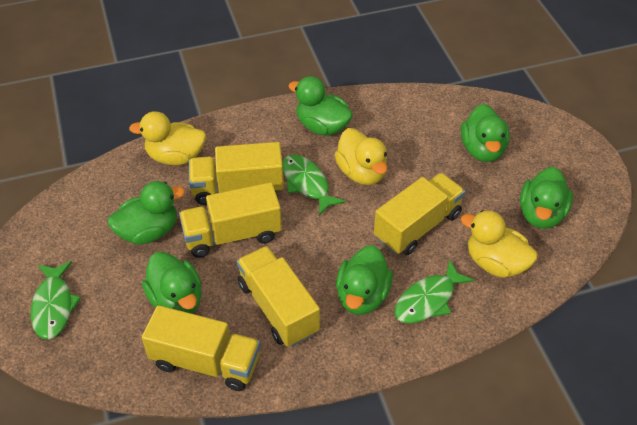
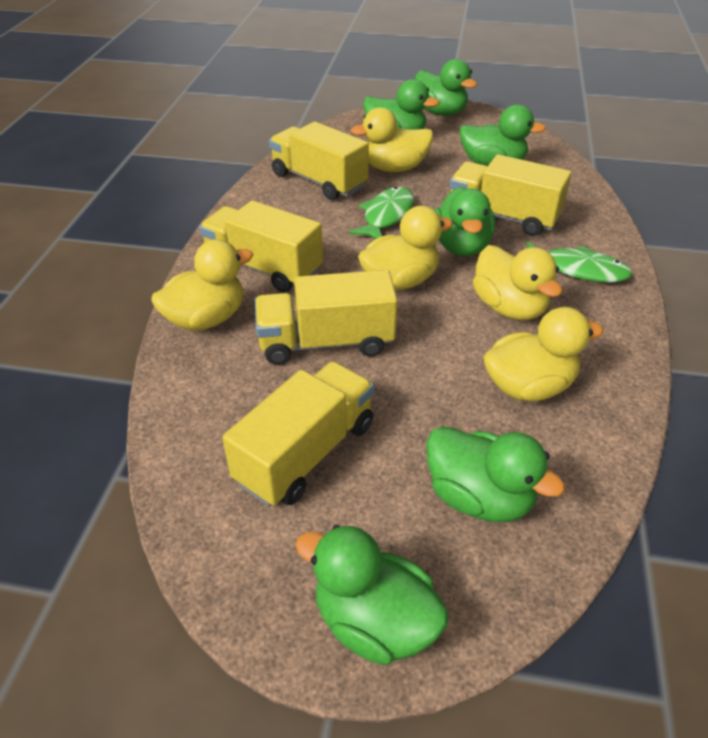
green fish: [31,261,81,340] [282,155,346,216] [395,259,475,323] = 3 -> [349,187,414,239] [526,242,633,283] = 2
yellow duck: [129,111,206,165] [334,128,388,185] [461,210,538,278] = 3 -> [151,239,253,331] [351,107,433,172] [358,206,453,290] [473,245,562,321] [483,307,604,401] = 5

